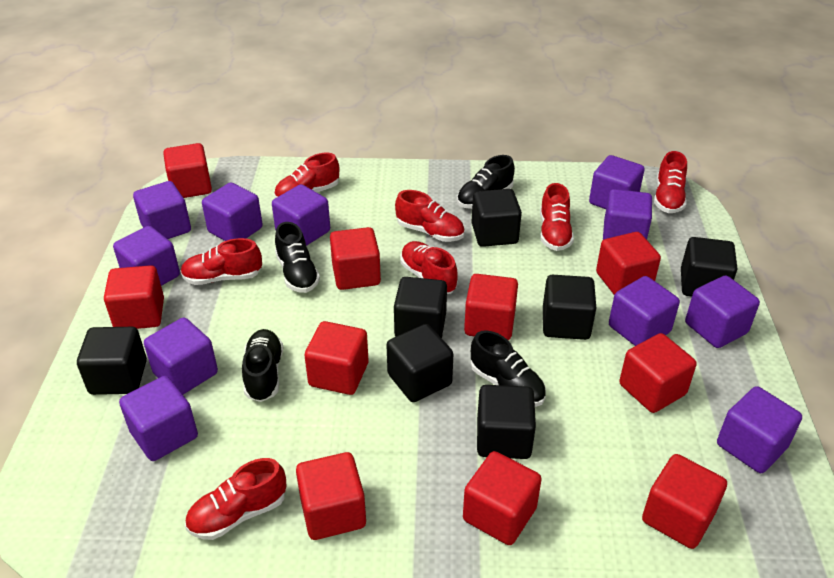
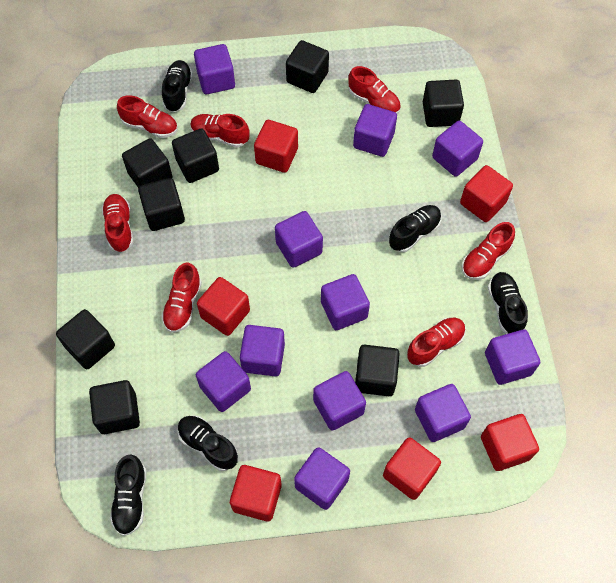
black cube: [77,327,147,395] [387,324,453,402] [394,277,447,338] [472,189,522,247] [477,385,536,459] [543,275,596,340] [681,237,737,297] = 7 -> [56,309,115,369] [89,380,140,434] [122,138,173,187] [138,178,185,231] [172,128,219,183] [286,40,329,93] [355,345,400,396] [423,80,464,127] = 8
black shoe: [242,329,283,402] [275,222,320,293] [457,155,515,209] [471,330,546,407] = 4 -> [110,454,147,536] [162,60,193,112] [177,416,238,471] [389,205,441,253] [487,272,528,334] = 5
red cube: [104,265,164,329] [163,143,212,198] [296,452,366,540] [304,321,368,395] [330,227,381,290] [463,451,542,545] [464,274,518,340] [596,232,661,295] [619,333,697,413] [642,454,727,549] = 10 -> [197,277,250,336] [230,465,282,521] [254,120,298,173] [383,437,441,500] [460,165,513,222] [481,414,539,471] = 6

